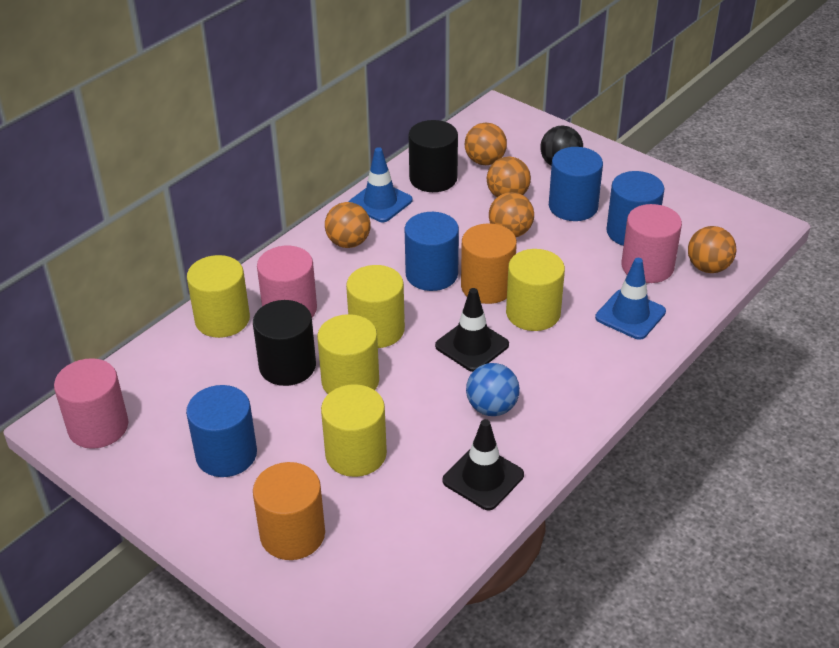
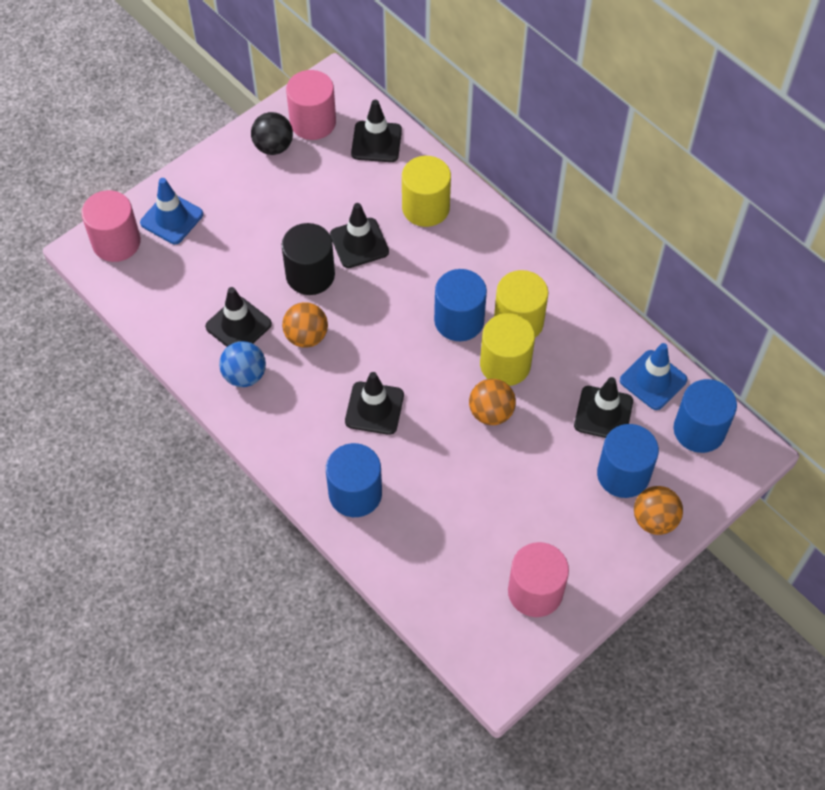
black cylinder: [253,300,316,386] [409,120,458,192] = 2 -> [282,223,335,295] = 1
black traffic cone: [435,288,509,372] [443,419,524,511] = 2 -> [205,287,272,347] [330,203,389,268] [345,372,404,435] [351,100,402,162] [574,377,633,438] = 5
orange ball: [325,202,371,248] [465,122,507,165] [487,156,531,197] [489,192,534,237] [688,226,736,273] = 5 -> [282,302,328,348] [469,379,516,425] [634,486,683,535] = 3
orange cylinder: [253,462,325,560] [461,223,517,304] = 2 -> none = 0
yellow cylinder: [187,255,250,338] [317,314,379,394] [321,384,387,477] [346,265,405,348] [506,249,565,331] = 5 -> [402,156,451,227] [480,313,535,386] [494,270,548,338] = 3

